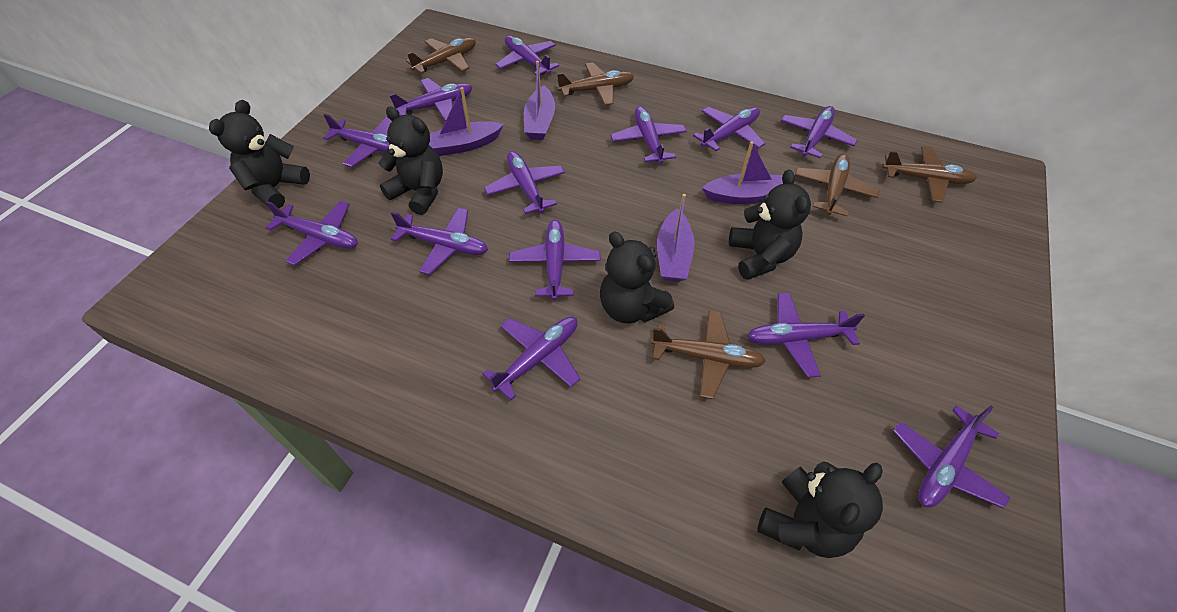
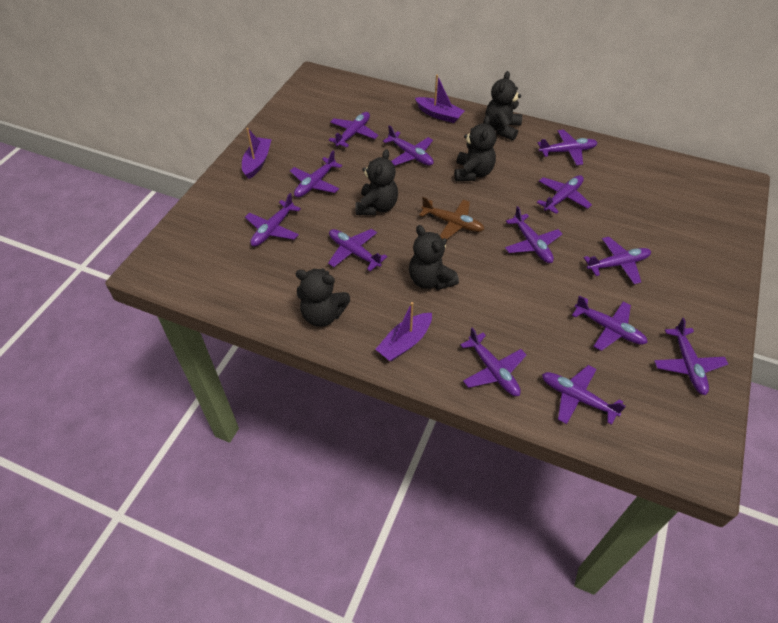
brown plane: [406,37,476,74] [557,62,634,106] [651,310,766,399] [795,154,880,216] [882,146,977,203] = 5 -> [419,197,484,239] = 1
purple boat: [429,87,504,156] [524,61,555,140] [657,194,695,282] [702,141,783,204] = 4 -> [242,128,272,179] [375,302,432,361] [415,75,465,123] = 3

